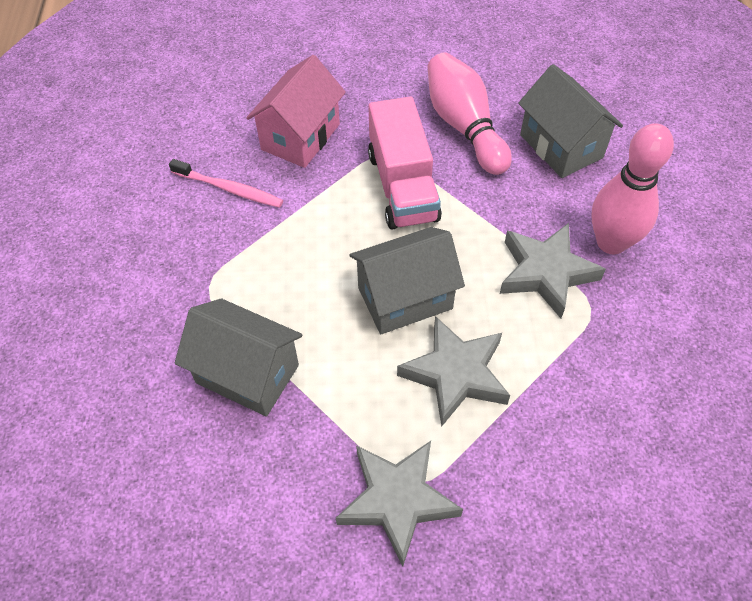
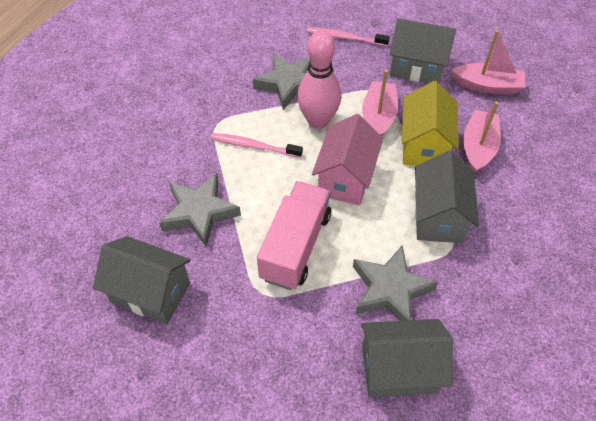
grey house: [175,298,302,417] [349,227,465,334] [518,64,623,178] = 3 -> [93,236,191,324] [361,319,453,397] [390,18,456,84] [415,151,479,243] = 4
pink boat: none = 0 -> [362,70,398,137] [452,30,525,95] [463,101,501,173] = 3
pink bowling pin: [428,52,512,175] [591,123,674,254] = 2 -> [297,30,341,129] = 1
pink toothbrush: [169,159,283,208] = 1 -> [211,133,303,158] [307,27,389,46] = 2
yellow house: none = 0 -> [402,81,459,166] = 1

